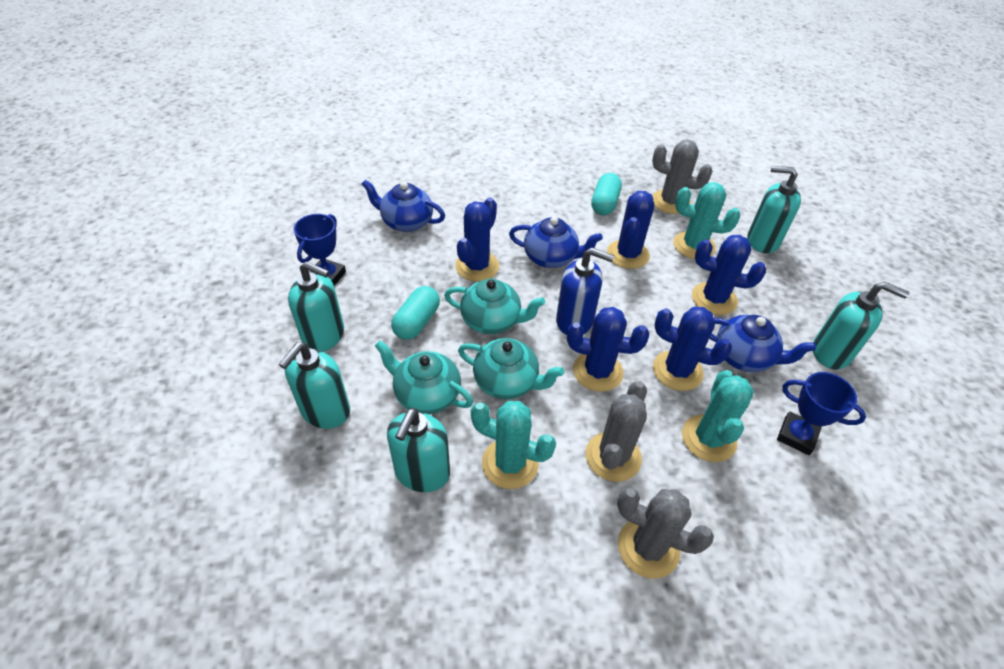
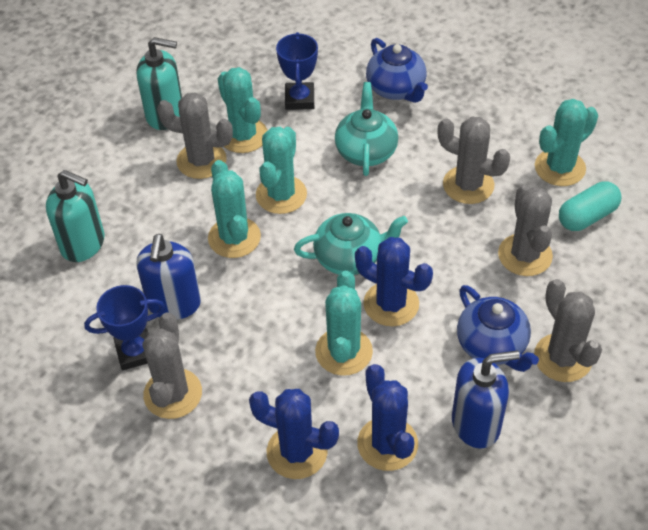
blue cactus: [455,198,499,282] [567,307,649,392] [607,191,654,269] [653,307,732,391] [692,235,766,315] = 5 -> [249,389,339,479] [355,237,433,326] [357,364,418,471] = 3
blue soap dispenser: [556,248,614,335] = 1 -> [136,234,201,320] [452,351,520,449] = 2
blue teapot: [361,180,445,232] [509,217,603,268] [709,315,816,372] = 3 -> [366,38,428,103] [457,285,539,372] = 2
grey cactus: [586,381,647,482] [617,487,714,579] [652,140,712,214] = 3 -> [143,313,202,419] [157,92,233,179] [437,117,510,204] [498,185,553,276] [534,279,602,382] = 5
turquoise cactus: [471,401,556,489] [673,182,740,259] [682,370,754,462] = 3 -> [208,160,261,258] [218,67,268,153] [256,127,307,214] [315,271,373,376] [535,99,598,186] = 5
turquoise capsule: [391,286,440,340] [591,173,622,215] = 2 -> [559,181,621,231] = 1
turquoise soap dispenser: [279,342,350,429] [288,262,344,352] [387,408,450,492] [748,166,801,253] [813,282,909,369] = 5 -> [46,170,105,262] [137,37,182,130] = 2
turquoise teapot: [375,341,473,414] [444,279,545,334] [458,338,564,399] = 3 -> [294,213,408,275] [335,82,398,176] = 2

